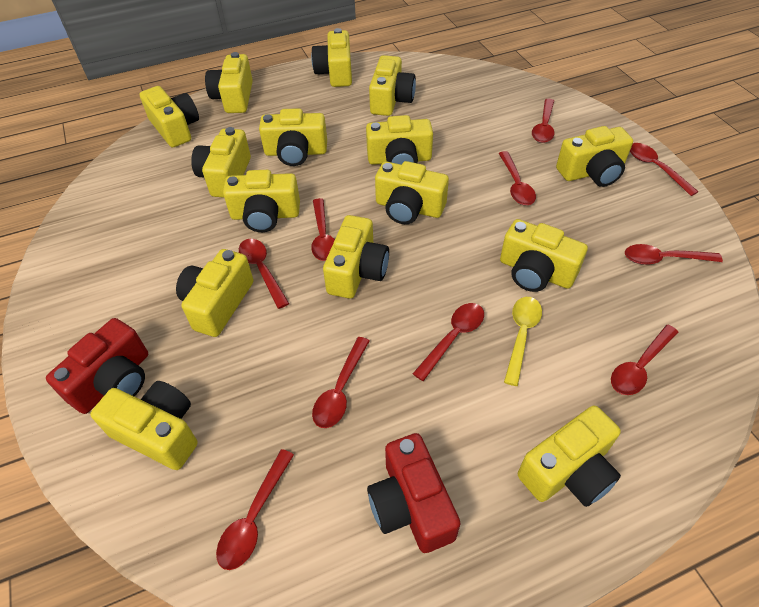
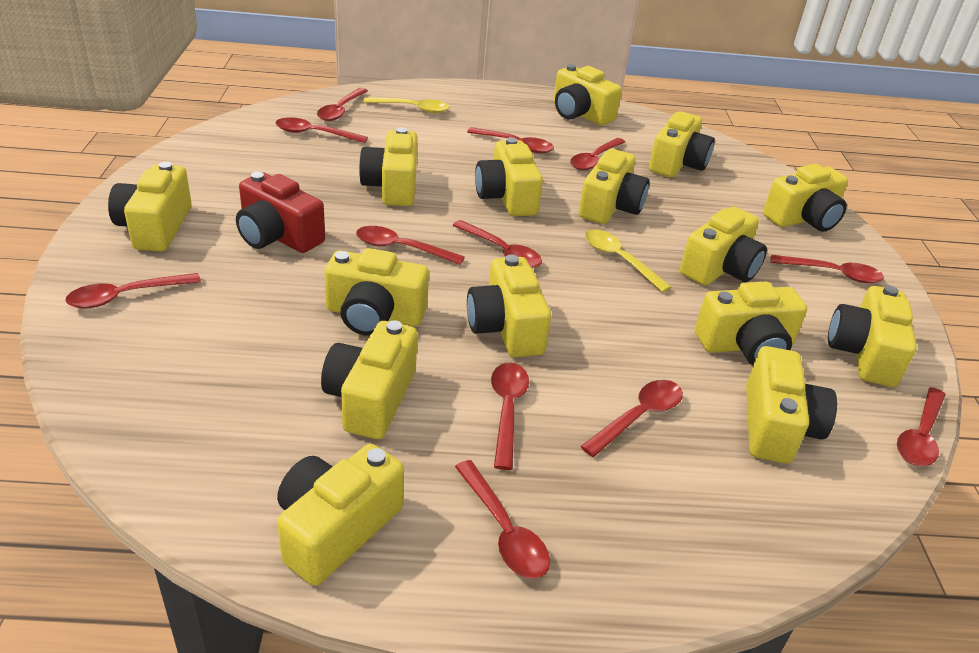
red camera: [46,318,148,414] [367,433,461,553] = 2 -> [236,172,325,253] = 1
red spoon: [216,449,294,570] [239,239,289,309] [311,198,335,261] [312,337,369,428] [413,303,484,381] [499,151,536,205] [532,99,554,143] [611,325,678,395] [625,244,723,265] [630,143,698,196] = 10 -> [65,273,201,308] [276,118,368,143] [317,88,368,121] [356,226,465,265] [452,220,542,268] [455,460,550,579] [467,127,554,154] [491,363,529,470] [570,138,625,171] [581,380,683,457] [770,255,884,283] [897,387,946,466] = 12
yellow spoon: [504,297,542,386] = 1 -> [363,97,450,113] [585,229,671,292] = 2

